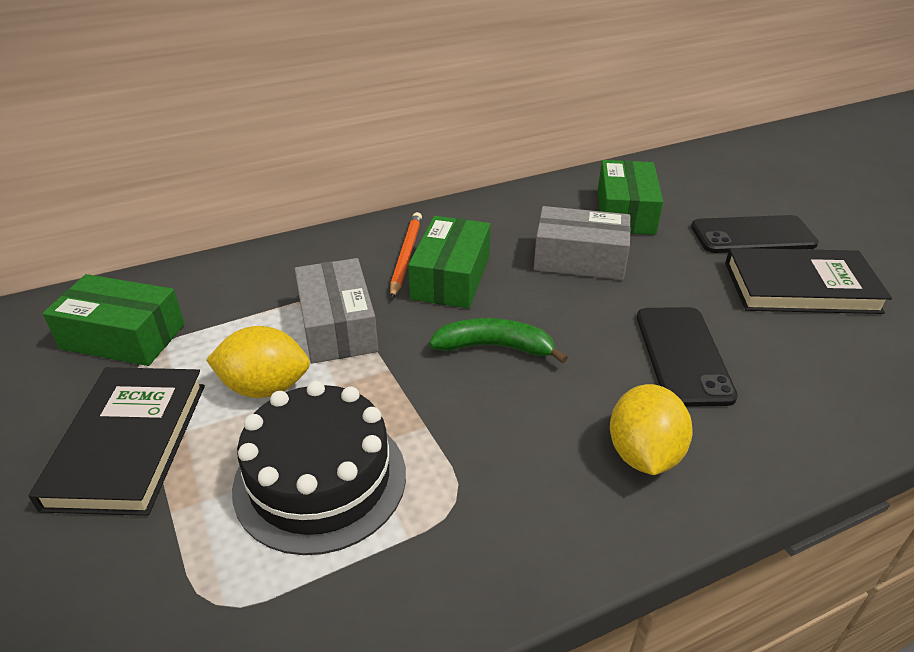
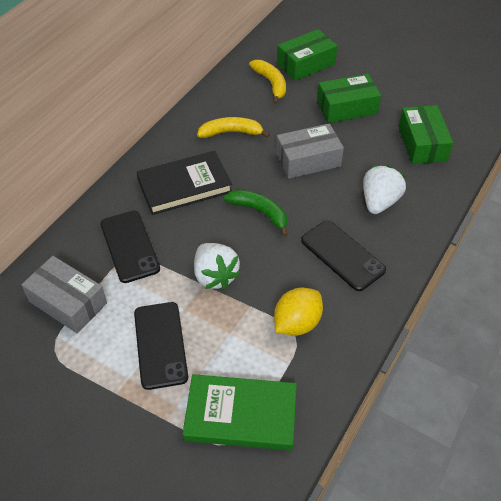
black book: [29,367,205,516] [725,248,892,314] = 2 -> [137,151,232,215] = 1
black cake: [232,381,406,555] = 1 -> none = 0
black phone: [637,307,738,407] [691,215,819,253] = 2 -> [100,211,160,283] [134,302,188,390] [301,220,386,291] = 3
green book: none = 0 -> [183,374,297,451] = 1
orange pencil: [390,212,422,299] = 1 -> none = 0
white strawberry: none = 0 -> [194,243,241,290] [363,165,406,214] = 2
yellow banana: none = 0 -> [197,117,270,138] [249,60,286,104] = 2
yellow lemon: [206,326,310,398] [610,384,693,475] = 2 -> [274,288,323,336] = 1

